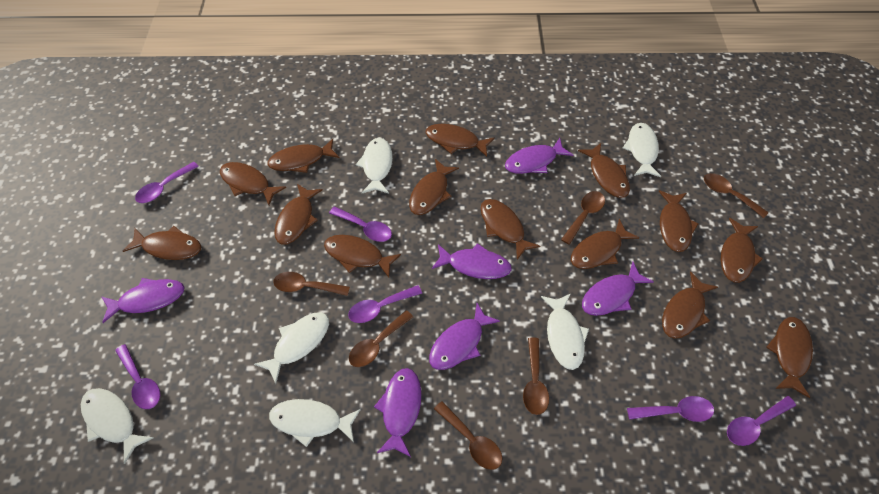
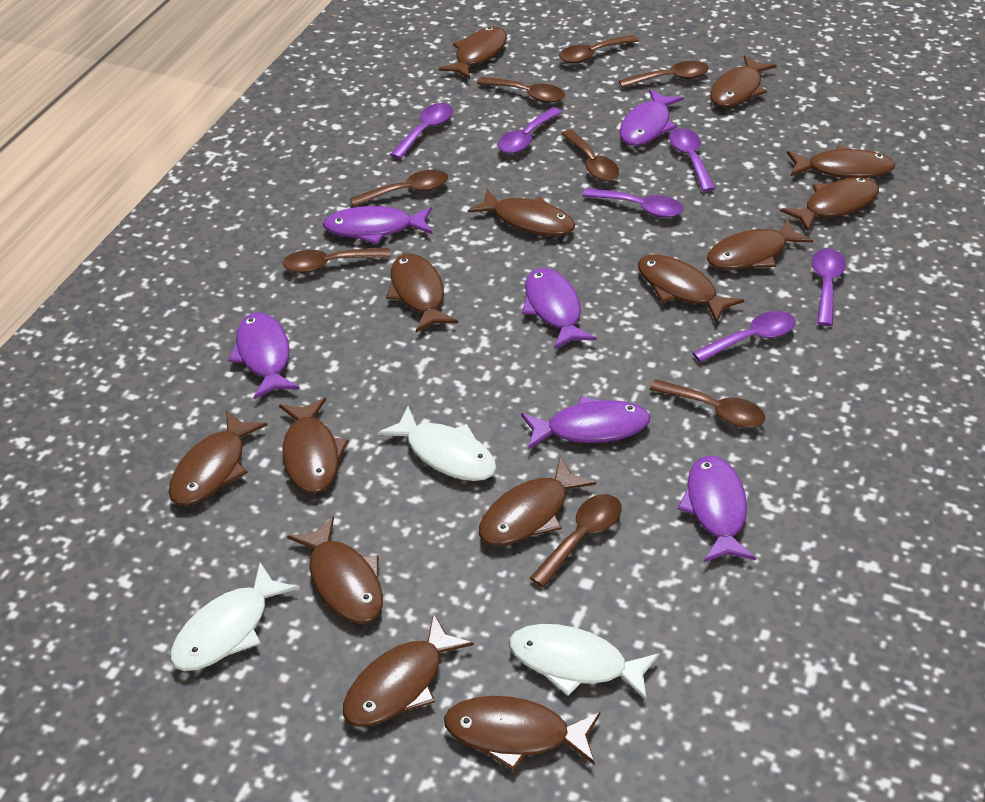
brown spoon: [273,272,350,296] [349,310,413,367] [434,401,503,470] [523,337,549,415] [561,191,605,245] [704,173,769,218] = 6 -> [283,248,391,273] [350,170,448,207] [477,77,565,103] [530,494,622,587] [559,35,639,63] [561,130,619,181] [619,61,709,88] [649,379,766,428] = 8
white fish: [81,388,153,464] [254,312,329,384] [269,399,361,447] [356,138,393,193] [541,294,589,370] [623,123,661,177] = 6 -> [170,562,298,671] [377,406,497,481] [509,624,660,700] = 3

